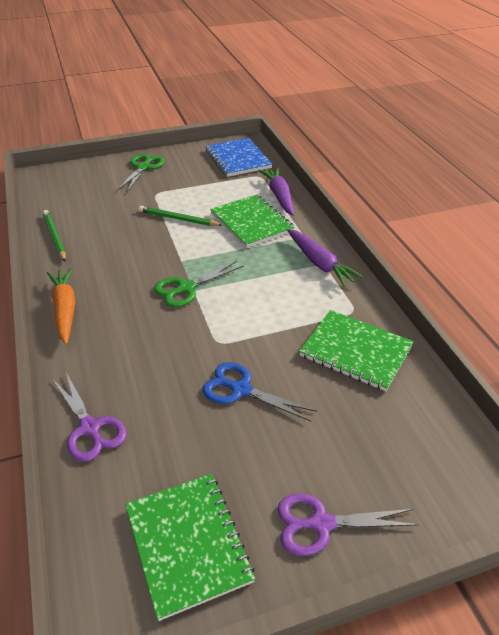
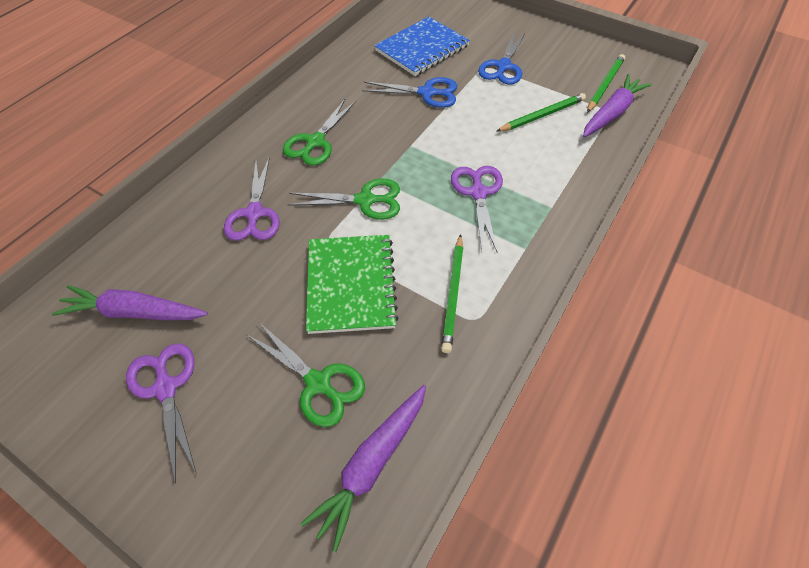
blue scissors: [203,362,317,421] = 1 -> [362,77,457,108] [478,33,525,84] = 2
green notebook: [125,474,255,621] [210,194,295,248] [299,310,414,391] = 3 -> [306,235,399,334] = 1
green pencil: [43,210,66,261] [139,206,223,226] = 2 -> [441,234,463,353] [496,93,586,132] [587,54,625,113] = 3
green scissors: [117,154,165,192] [154,261,243,307] = 2 -> [247,322,365,427] [283,98,356,166] [288,178,400,220] = 3
orange carrot: [47,267,75,345] = 1 -> none = 0
purple carrot: [259,168,294,216] [287,229,363,287] = 2 -> [52,285,208,320] [300,385,426,552] [583,74,652,137] = 3
purple scissors: [53,373,127,462] [277,493,419,556] = 2 -> [126,343,197,483] [224,156,280,241] [451,166,503,252] = 3

